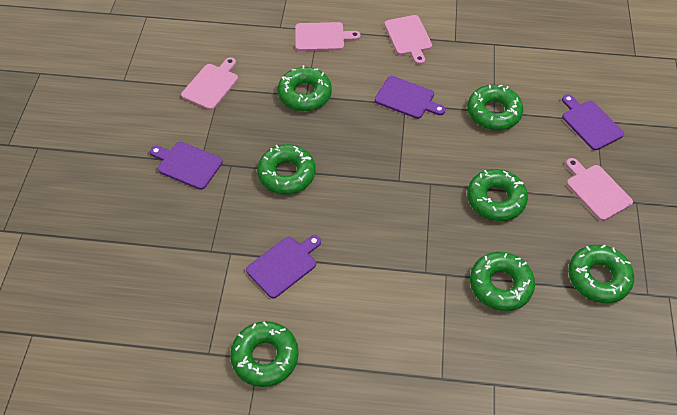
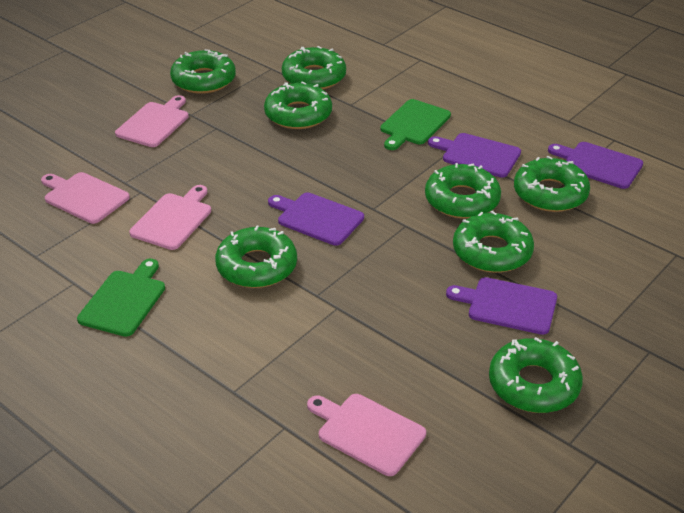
green cutting board: none = 0 -> [77,259,165,337] [380,99,451,150] = 2
green donut: [230,321,299,387] [257,144,316,194] [278,65,332,111] [467,85,523,130] [467,169,528,221] [470,252,535,311] [568,245,634,303] = 7 -> [170,49,236,94] [215,225,297,288] [264,81,332,129] [282,46,346,89] [425,163,501,219] [453,211,534,273] [489,337,583,413] [514,156,590,212] = 8

